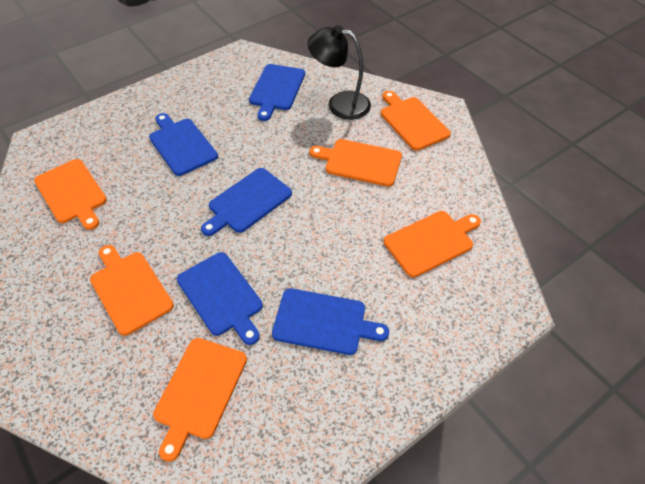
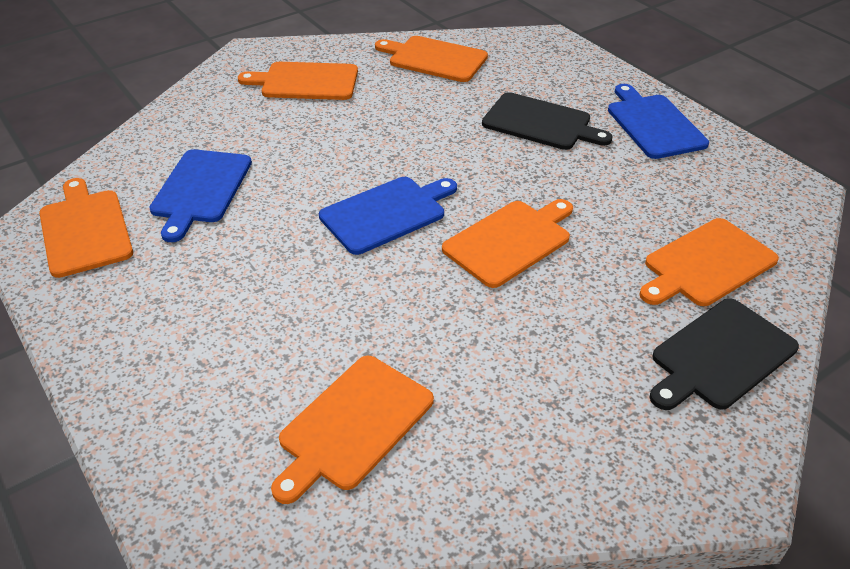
black cutting board: none = 0 -> [482,92,613,150] [649,298,799,410] = 2
black lamp: [308,25,371,120] = 1 -> none = 0
blue cutting board: [149,113,218,176] [177,252,263,345] [201,168,292,236] [249,64,305,121] [272,288,389,355] = 5 -> [149,149,252,242] [319,177,457,255] [608,84,709,159] = 3

